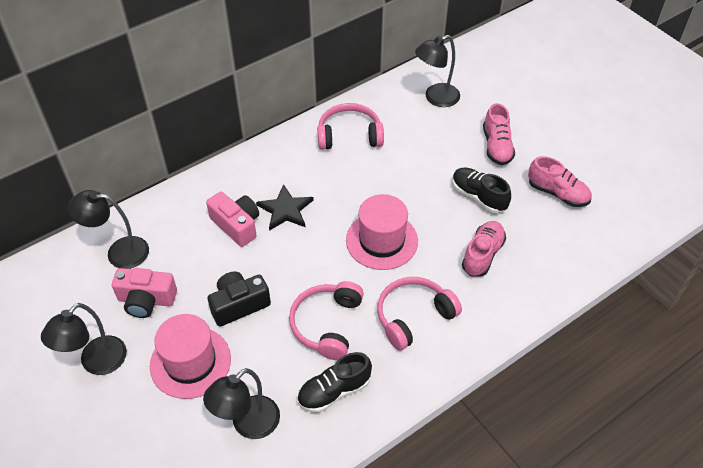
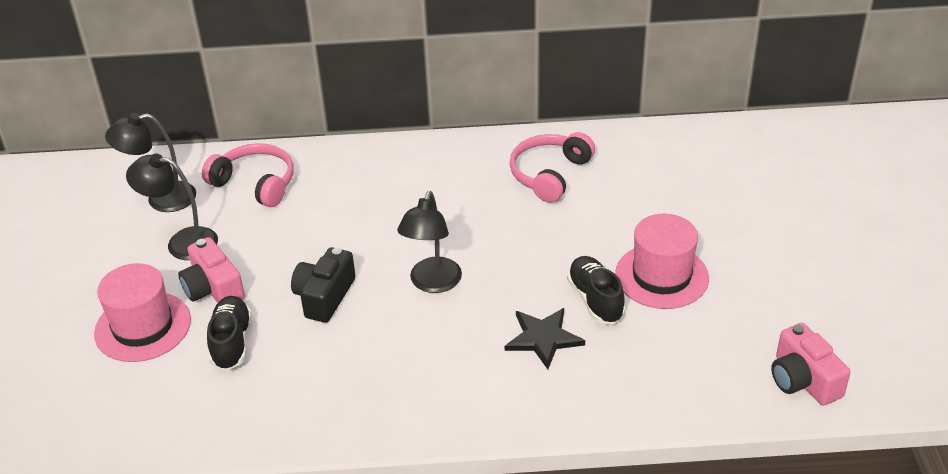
black lamp: [41,303,127,375] [68,190,149,269] [203,368,280,439] [415,35,460,107] = 4 -> [105,113,196,212] [126,154,218,260] [397,191,462,293] = 3
pink headphones: [289,281,364,360] [317,103,384,150] [377,277,462,351] = 3 -> [202,143,294,207] [509,132,595,203] = 2
pink shoe: [462,221,506,277] [483,103,515,165] [528,156,592,207] = 3 -> none = 0

